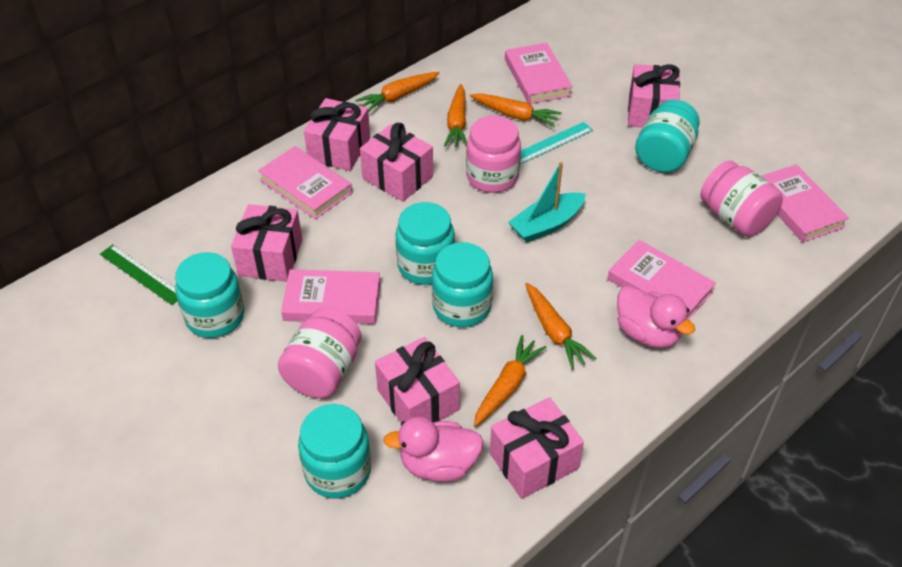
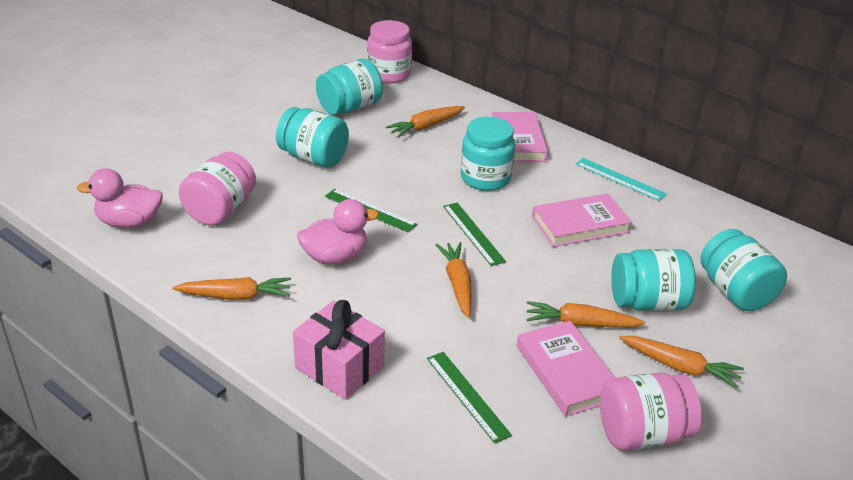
green ruler: [100,245,178,305] = 1 -> [325,189,417,233] [427,352,512,444] [443,203,506,266] = 3
pink book: [258,146,352,219] [281,269,381,324] [505,43,573,104] [608,240,716,319] [761,164,849,242] = 5 -> [492,112,548,162] [517,321,615,416] [532,193,632,247] = 3
pink gift: [231,204,302,282] [304,98,370,171] [360,123,433,202] [375,337,460,422] [490,397,584,499] [628,64,680,128] = 6 -> [293,300,385,400] = 1
turquoise boat: [508,162,586,243] = 1 -> none = 0

